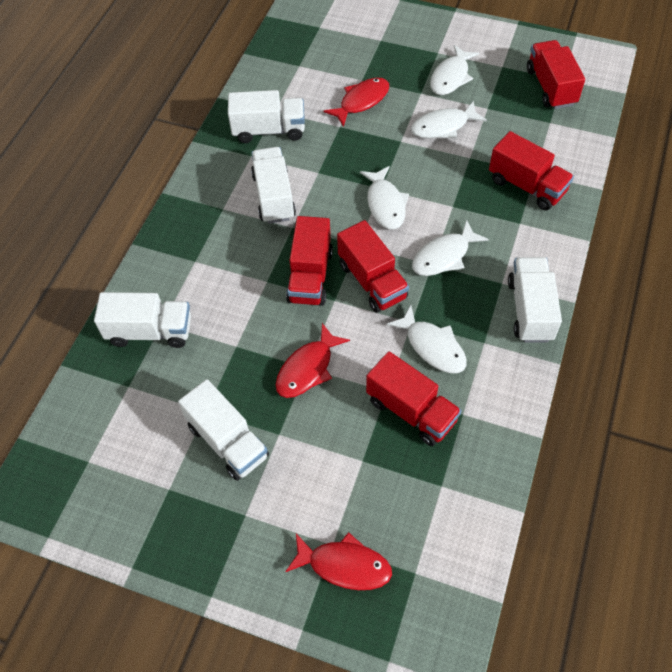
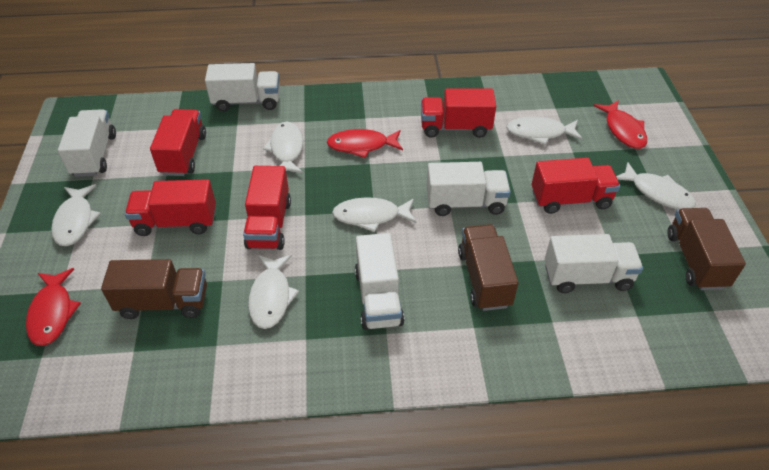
brown truck: none = 0 -> [101,259,207,319] [458,224,519,311] [667,208,746,290] = 3
white fish: [360,166,409,229] [386,305,467,373] [411,101,487,139] [412,220,489,276] [430,45,479,95] = 5 -> [51,184,101,246] [248,255,299,329] [263,122,303,173] [332,197,416,232] [506,116,583,145] [616,162,696,209] = 6

